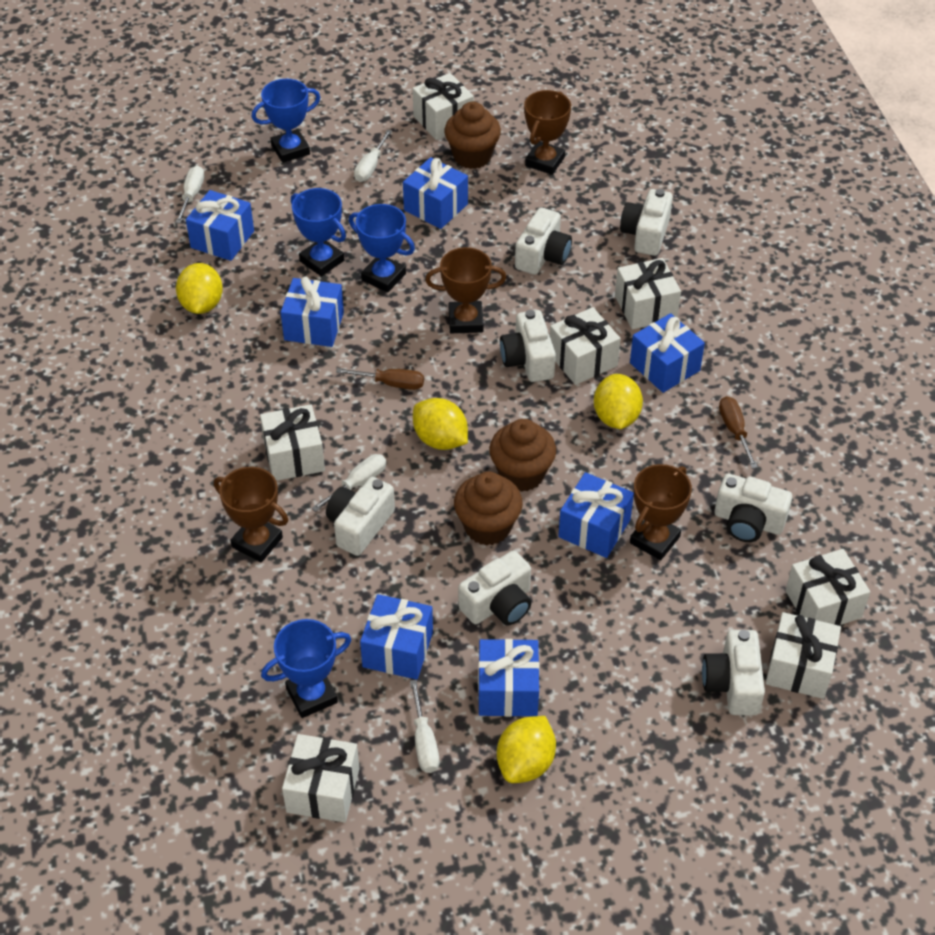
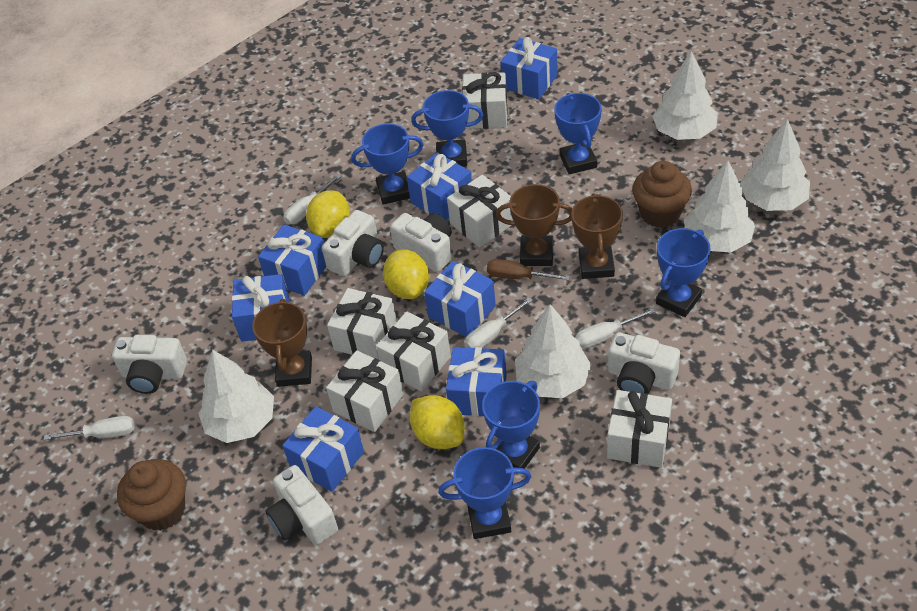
blue trophy: [252,79,321,163] [261,619,351,718] [291,188,346,277] [349,204,415,292] = 4 -> [351,124,424,205] [411,90,483,167] [438,447,531,539] [482,381,540,469] [554,93,601,174] [656,228,711,317] = 6
brown cupcake: [444,102,501,169] [454,472,523,546] [489,419,556,492] = 3 -> [117,459,186,531] [632,161,692,228] = 2
brown screwdriver: [336,368,424,390] [719,396,758,469] = 2 -> [487,259,570,281] = 1
brown trophy: [214,467,288,562] [425,247,506,333] [524,90,571,175] [630,464,692,560] = 4 -> [252,299,312,387] [496,184,572,266] [572,193,623,279] = 3
white camera: [326,477,395,556] [458,550,532,626] [500,310,556,382] [515,207,572,275] [620,189,673,256] [702,630,765,715] [715,474,792,542] = 7 -> [112,335,187,394] [265,465,338,545] [322,210,384,276] [390,213,452,272] [608,332,680,394] = 5
white gift: [260,404,325,481] [282,734,360,823] [412,73,474,140] [550,307,621,385] [615,258,681,329] [765,612,841,699] [785,549,870,626] = 7 -> [326,350,404,432] [327,288,397,359] [376,311,451,392] [447,175,513,247] [462,72,508,129] [607,390,672,468] = 6
white tree: none = 0 -> [198,349,274,443] [515,304,591,398] [652,51,718,140] [684,160,756,253] [740,119,810,211] = 5
yellow lemon: [176,263,223,314] [413,398,468,450] [497,716,556,783] [594,374,643,429] = 4 -> [306,190,350,238] [383,249,429,299] [410,395,465,449] = 3

